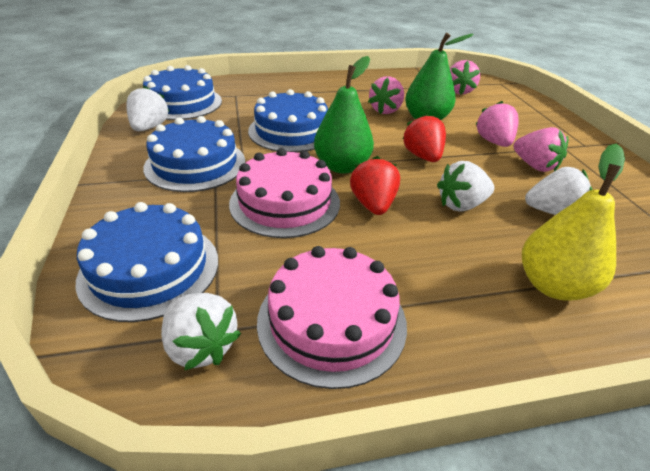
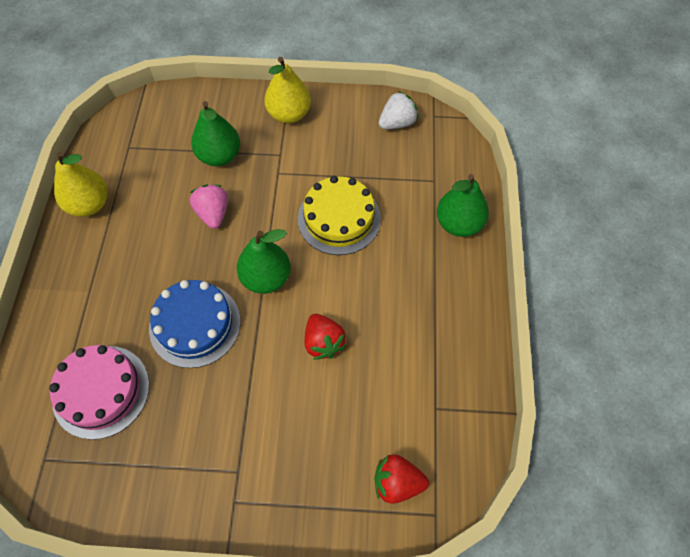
blue cake: [76,202,218,322] [143,65,222,120] [143,116,245,192] [248,89,328,152] = 4 -> [149,280,241,368] = 1
green pear: [314,56,374,173] [405,33,474,120] = 2 -> [191,101,240,166] [237,229,291,294] [437,174,489,237] = 3
pink cake: [229,148,340,238] [257,246,407,389] = 2 -> [49,345,149,440] = 1
pink strawberry: [368,76,404,114] [450,60,480,94] [475,101,518,147] [513,127,569,172] = 4 -> [190,185,228,229] = 1
white strawberry: [126,86,170,131] [161,293,241,371] [437,161,494,212] [525,167,592,215] = 4 -> [379,91,418,129] = 1
yellow cake: none = 0 -> [298,176,381,255] = 1
yellow pear: [522,143,625,301] = 1 -> [54,151,108,217] [264,57,311,123] = 2

